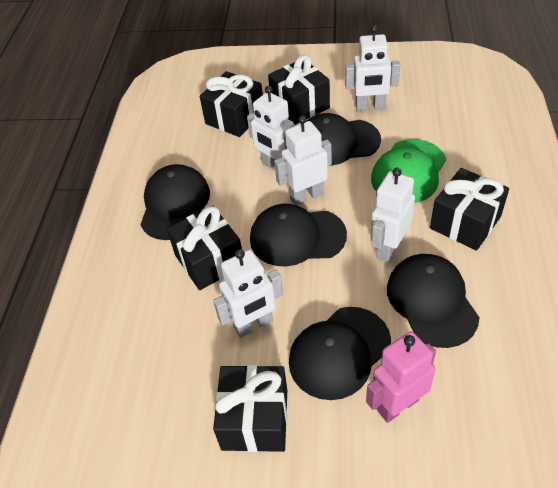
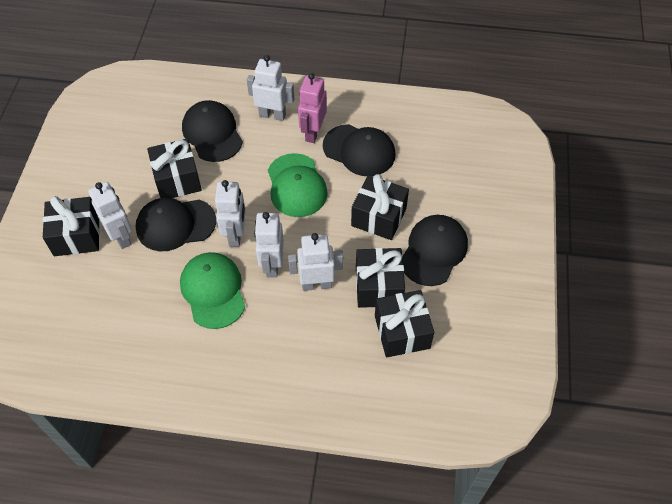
black cap: [140,164,210,240] [250,204,347,266] [289,307,391,400] [306,113,381,166] [387,254,480,348] = 5 -> [136,198,216,251] [182,100,243,162] [323,124,395,176] [402,215,468,286] = 4
green cap: [371,139,446,203] = 1 -> [180,252,245,329] [268,153,328,217] = 2

